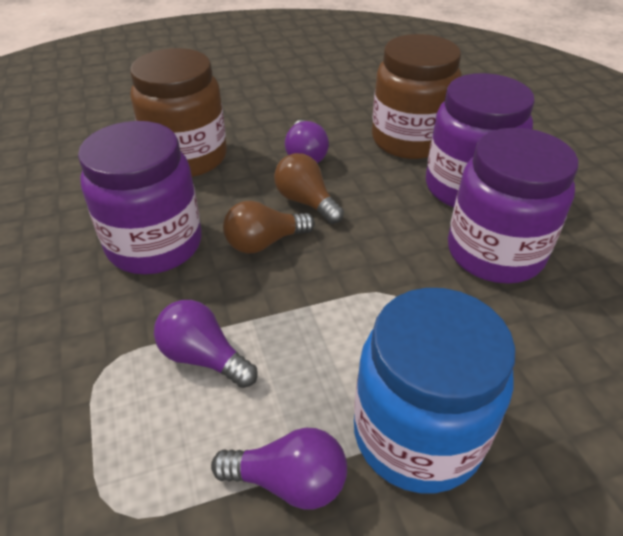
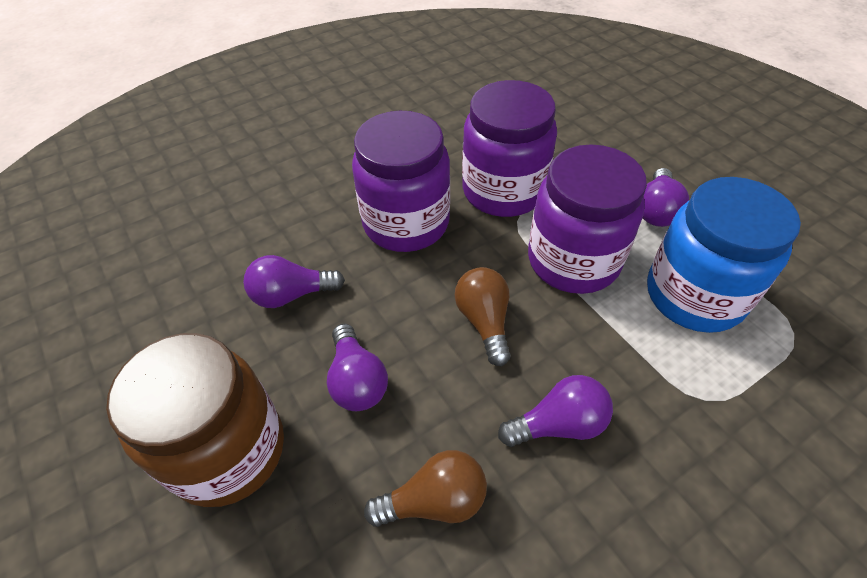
brown jar: [130,48,227,177] [372,34,462,159] = 2 -> [106,333,284,507] = 1
purple light bulb: [154,300,258,388] [211,428,347,509] [285,120,329,163] = 3 -> [243,255,345,308] [327,323,388,411] [498,375,613,447] [643,168,689,227] = 4

